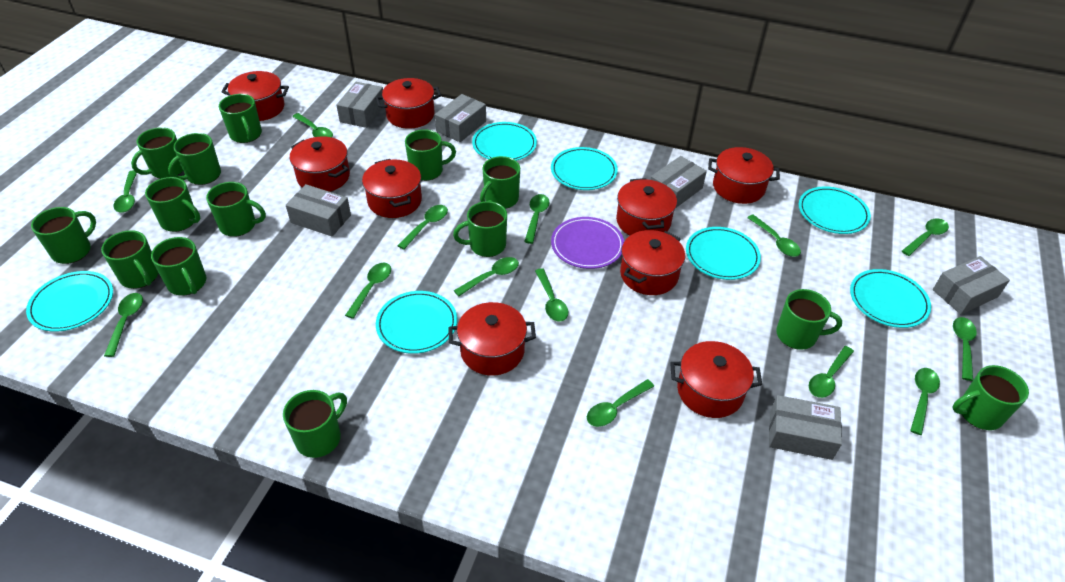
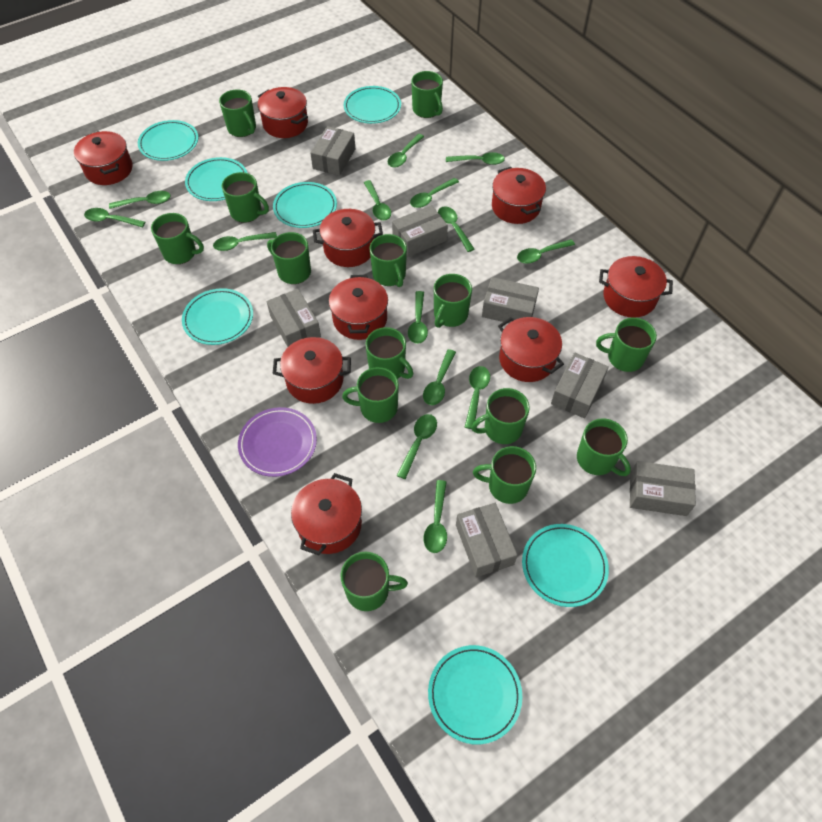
grey box: [286,184,351,237] [336,82,385,128] [435,94,486,142] [651,156,707,208] [769,395,842,460] [933,256,1010,314] = 6 -> [267,289,321,347] [310,126,355,176] [392,205,448,257] [456,503,517,577] [482,277,539,323] [551,353,609,419] [630,461,696,516] = 7

